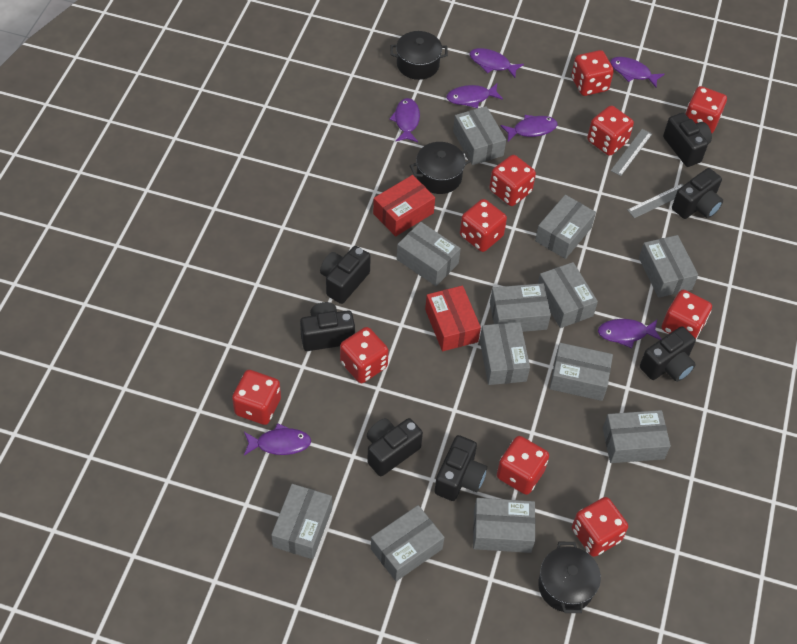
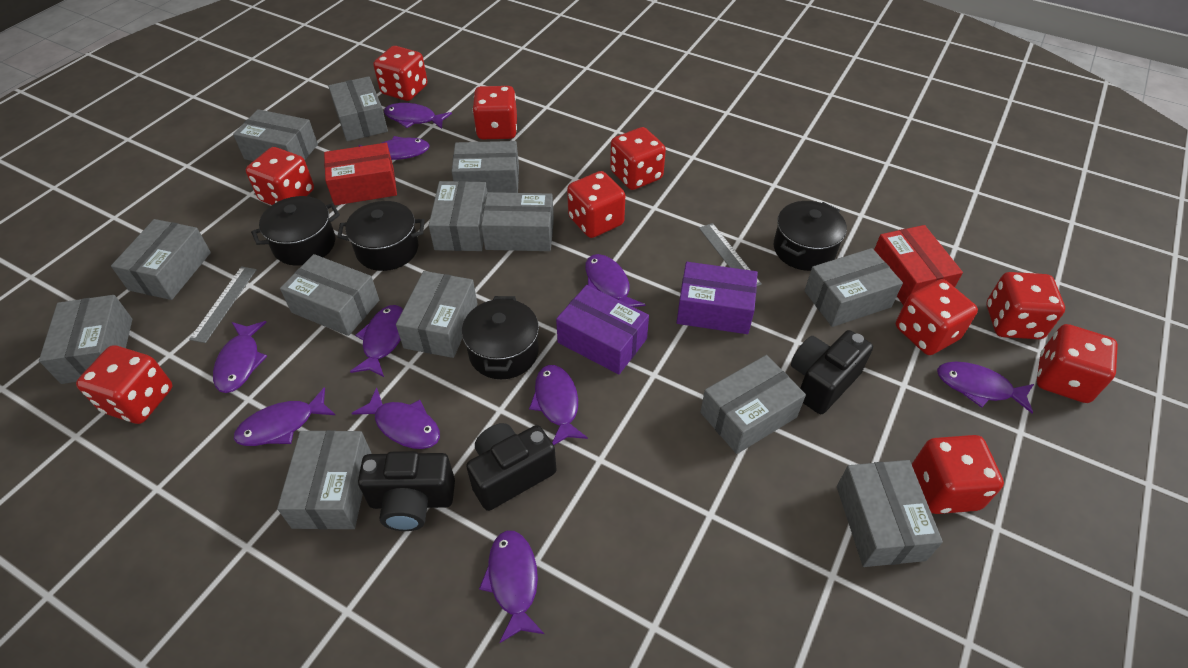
black camera: [300,302,355,351] [320,246,371,304] [367,418,423,476] [434,435,487,501] [640,326,696,382] [663,113,712,167] [672,168,723,219] = 7 -> [358,451,455,531] [466,423,557,511] [791,330,873,414] = 3
black pot: [390,31,448,80] [410,142,471,194] [538,542,601,613] = 3 -> [251,196,340,266] [337,201,425,271] [462,296,539,379] [773,201,847,271] = 4
grey box: [271,484,332,559] [371,505,444,581] [397,222,461,286] [453,106,506,165] [473,498,535,553] [480,322,530,385] [490,283,551,332] [535,195,596,259] [538,262,598,328] [549,343,613,401] [603,410,671,463] [639,235,698,298] = 12 -> [39,295,132,384] [111,219,211,300] [233,109,318,161] [277,430,372,529] [280,254,379,336] [328,76,388,141] [396,271,477,358] [428,181,487,251] [452,141,519,193] [481,192,554,251] [700,355,806,454] [804,248,903,327] [837,460,943,567] = 13
purple box: none = 0 -> [556,285,649,374] [677,262,758,334] = 2
purple fish: [244,423,311,455] [389,98,420,142] [447,84,503,108] [469,48,524,78] [500,115,558,141] [598,319,661,348] [610,57,664,88] = 7 -> [213,321,267,393] [234,387,335,446] [350,305,403,377] [351,387,440,449] [359,136,430,160] [384,103,452,129] [479,530,544,643] [529,365,588,445] [585,254,646,307] [937,362,1034,413] = 10

